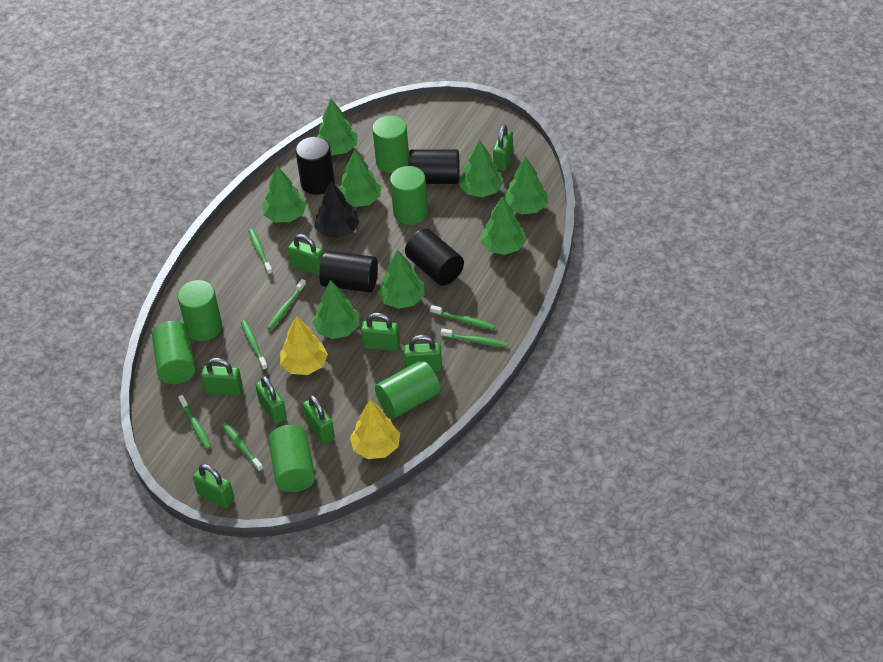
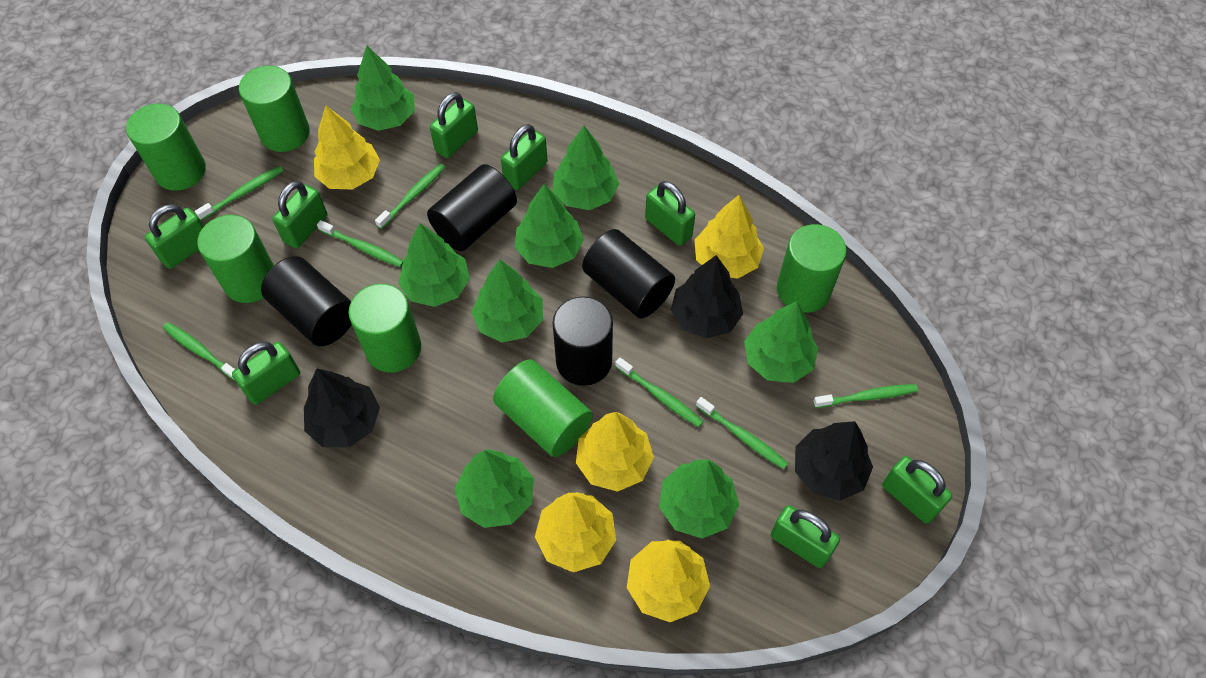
black tree: [314,181,359,238] = 1 -> [304,369,380,447] [671,255,743,339] [795,421,873,501] = 3
yellow tree: [280,316,328,375] [350,399,400,459] = 2 -> [314,106,380,189] [535,492,616,572] [576,412,654,492] [627,540,710,622] [694,195,764,279] = 5

